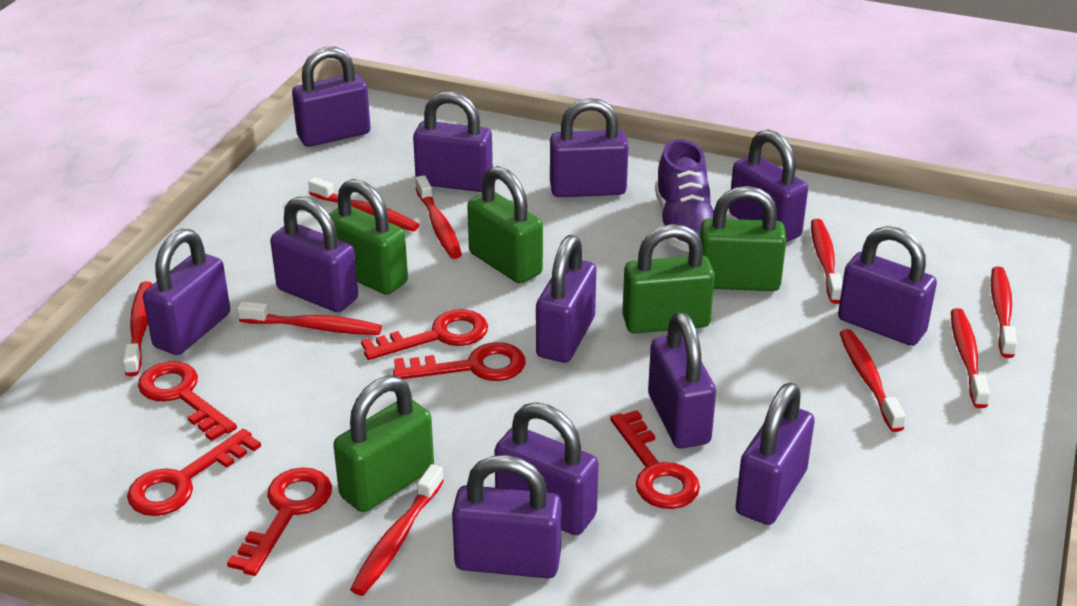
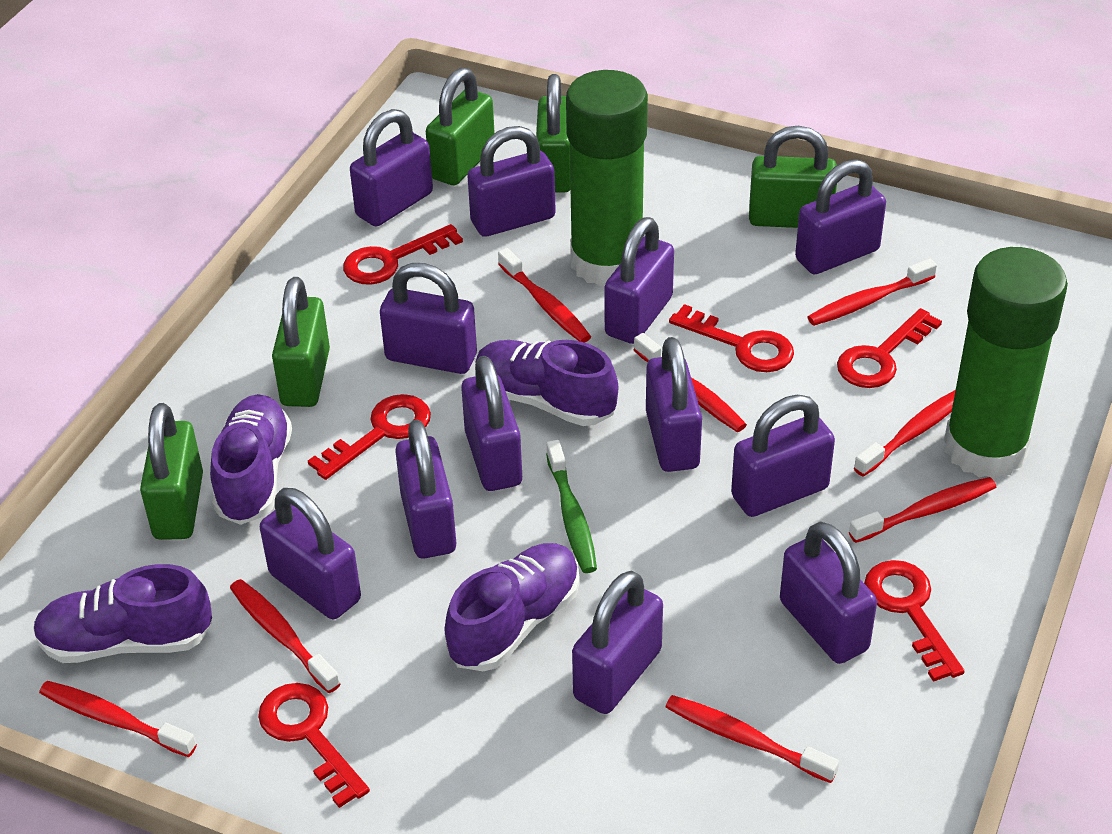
green glue stick: none = 0 -> [566,70,648,286] [944,247,1068,479] = 2
green toothbrush: none = 0 -> [546,440,597,573] = 1
purple shoe: [655,139,714,252] = 1 -> [33,564,212,663] [210,394,292,525] [445,543,580,671] [475,340,618,426] = 4
red toothbrush: [123,281,153,376] [237,301,382,335] [308,177,419,231] [350,464,444,596] [416,175,462,259] [811,219,843,304] [840,329,906,432] [951,308,990,408] [991,266,1017,358] = 9 -> [39,681,197,757] [230,579,340,693] [498,248,591,343] [634,333,747,432] [666,695,839,783] [808,259,937,326] [849,477,997,543] [854,390,955,477] = 8

